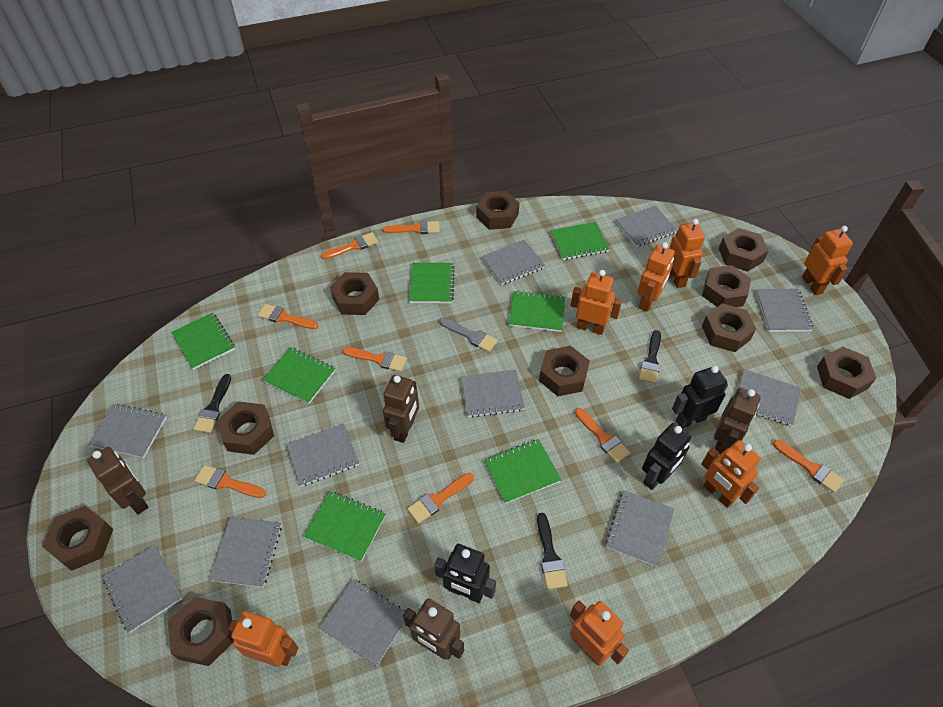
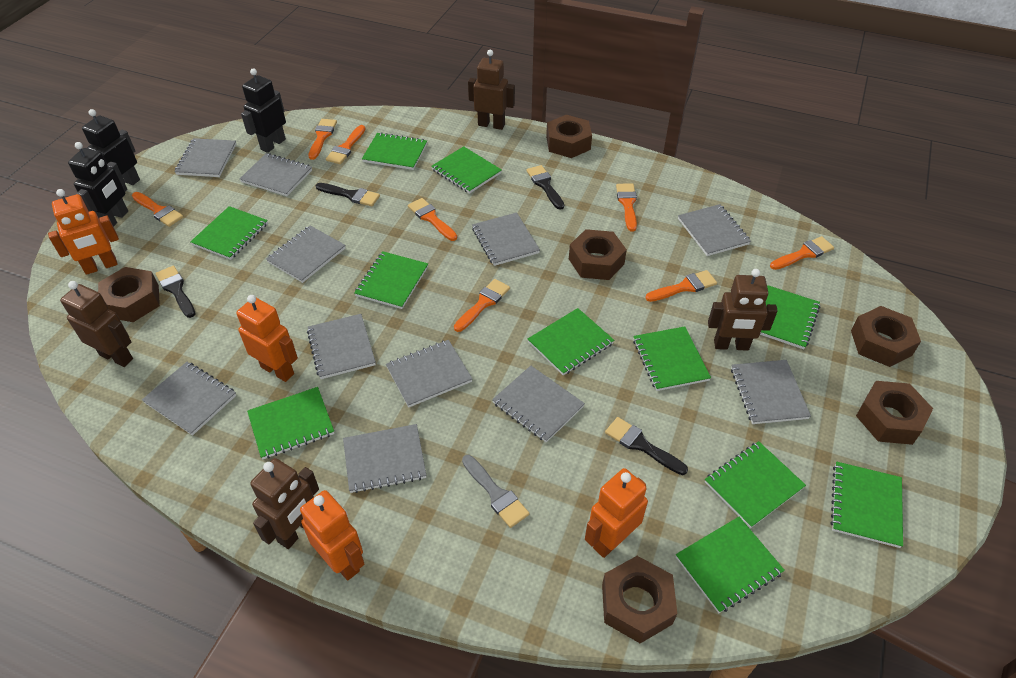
black brush: [193,374,231,433] [537,513,568,589] [639,330,661,384] = 3 -> [155,266,195,318] [315,183,380,206] [526,165,564,210] [605,417,688,475] = 4
brown nut: [42,506,113,571] [168,597,234,666] [217,401,274,455] [330,272,379,315] [476,191,519,230] [539,346,590,396] [702,265,751,307] [702,303,756,352] [719,228,769,272] [817,347,877,399] = 10 -> [98,267,160,322] [546,115,592,158] [569,229,627,280] [602,556,677,643] [851,306,921,367] [856,381,933,445] = 6
green notebook: [171,313,235,370] [263,347,335,404] [304,491,385,562] [409,263,455,303] [484,439,561,504] [509,291,565,332] [550,222,610,260] = 7 -> [190,206,268,260] [247,387,334,459] [354,251,428,309] [362,132,427,170] [431,146,502,194] [528,308,614,376] [633,326,711,391] [676,517,785,613] [705,441,806,528] [760,285,820,349] [831,462,903,548] = 11
orange robot: [228,611,299,667] [570,600,629,666] [571,270,622,335] [637,242,675,311] [669,219,705,288] [701,440,761,508] [802,226,853,295] = 7 -> [48,189,119,275] [236,295,298,382] [300,490,364,581] [585,468,648,558] = 4

